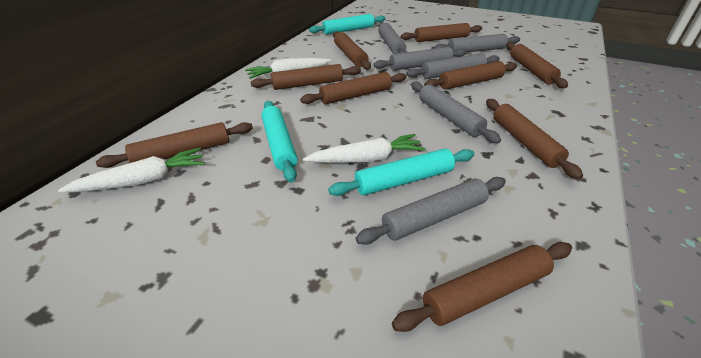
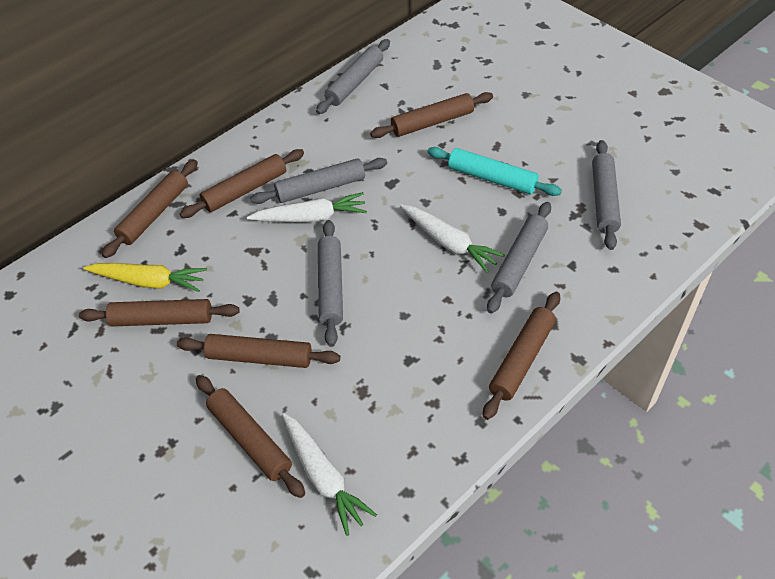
brown rolling pin: [96,122,253,168] [251,64,361,90] [300,72,407,104] [333,31,371,70] [392,242,572,332] [401,23,482,42] [424,61,517,90] [486,99,583,179] [506,42,568,88] = 9 -> [79,299,240,327] [102,160,198,258] [177,334,340,368] [180,149,304,218] [196,375,305,498] [370,92,493,138] [483,292,560,420] = 7
grey rolling pin: [356,177,506,245] [374,47,467,71] [378,22,406,54] [406,53,500,79] [411,82,501,143] [434,34,520,52] = 6 -> [250,158,387,204] [316,39,390,114] [318,220,343,347] [487,202,551,313] [592,140,621,250] = 5
turquoise rolling pin: [261,101,298,182] [309,14,386,35] [328,149,474,196] = 3 -> [427,147,562,196] = 1
yellow carrot: none = 0 -> [83,263,207,292] = 1

